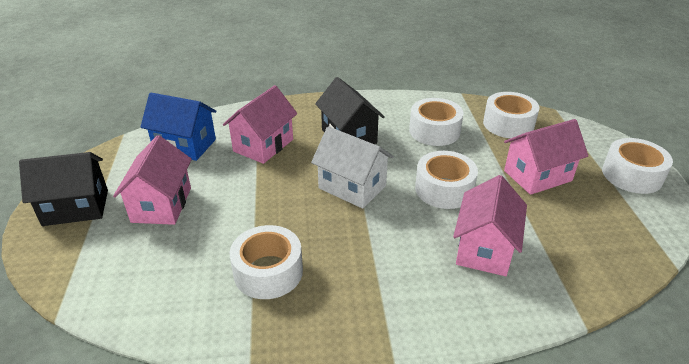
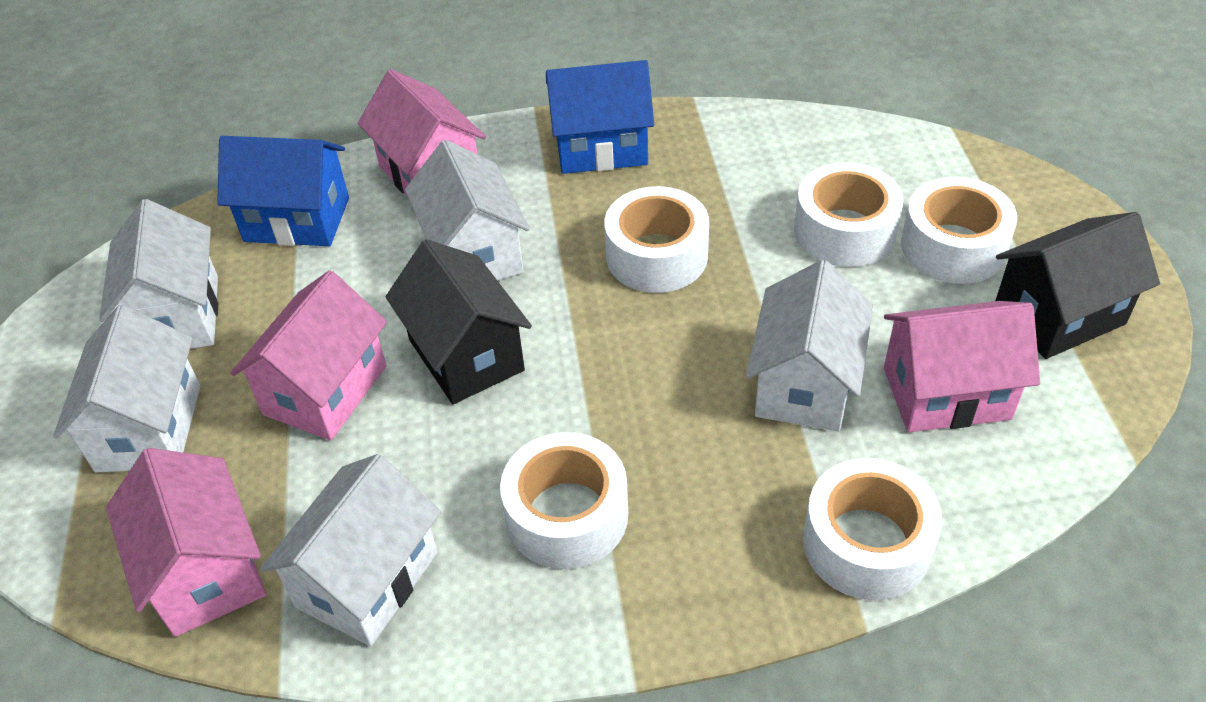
blue house: [140,93,217,161] = 1 -> [217,136,349,246] [546,60,654,174] = 2
white house: [311,126,394,209] = 1 -> [53,305,200,472] [99,199,218,349] [260,454,441,646] [405,140,530,281] [746,260,873,431] = 5

